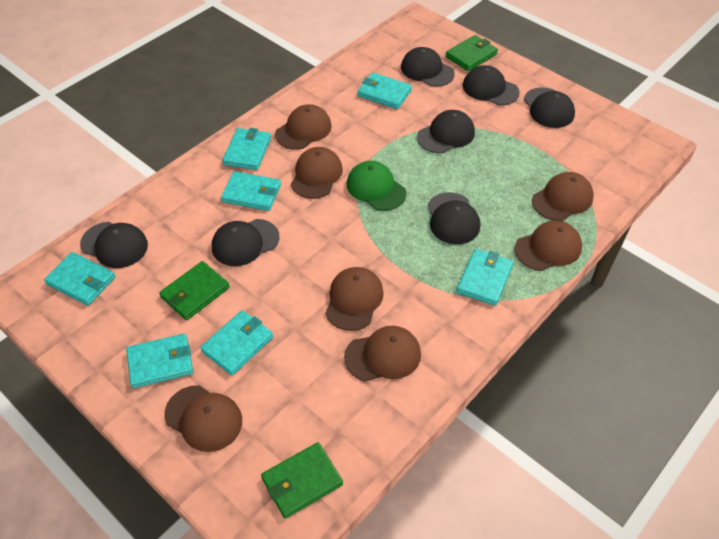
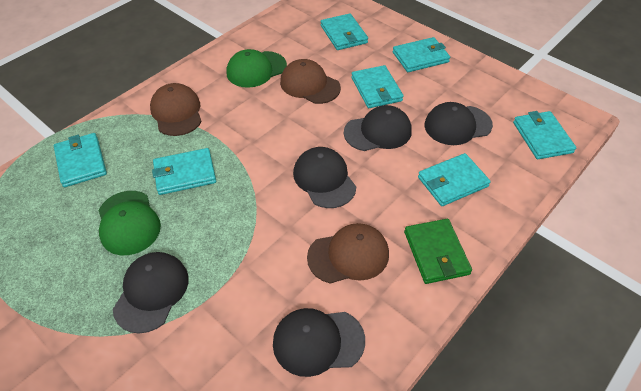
black cap: [80,222,148,268] [212,219,279,266] [401,47,455,87] [417,110,475,153] [428,192,480,244] [463,65,520,105] [524,87,575,128] = 7 -> [113,252,189,333] [273,308,365,377] [293,147,356,208] [344,105,412,151] [424,102,493,145] = 5
brown cap: [164,385,242,452] [275,104,332,150] [291,147,343,199] [325,267,384,331] [344,326,421,381] [514,221,582,271] [532,172,594,221] = 7 -> [150,83,202,136] [280,59,341,104] [307,223,389,284] = 3
green cap: [347,161,406,211] = 1 -> [99,191,161,255] [227,49,287,88] = 2
green wallet: [159,261,230,320] [261,442,343,519] [446,35,498,71] = 3 -> [404,219,472,284] = 1

